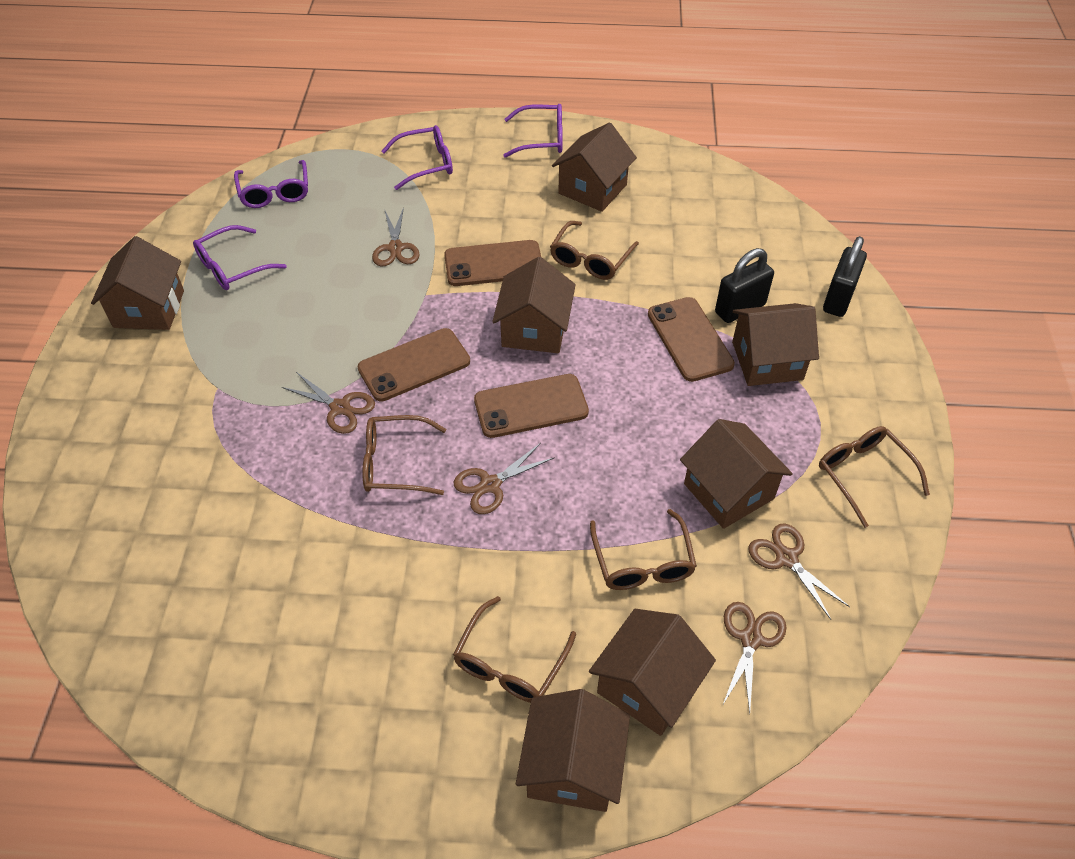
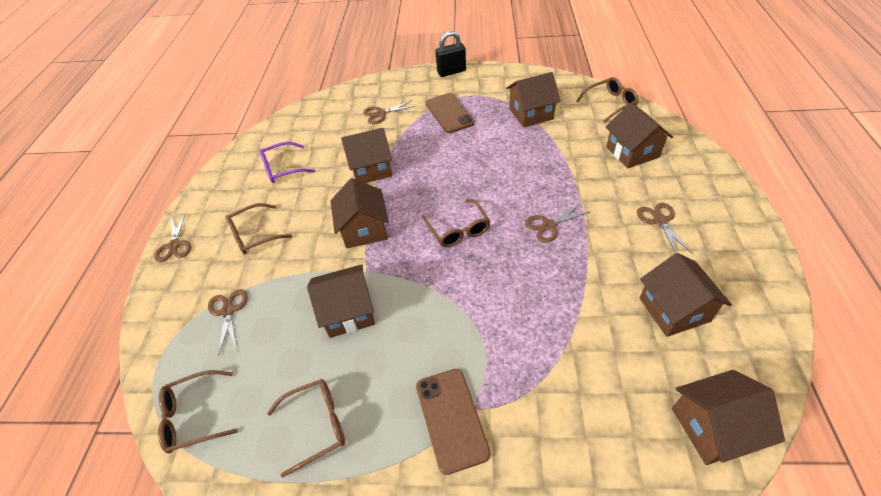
black padlock: [715,248,774,323] [823,236,867,317] = 2 -> [435,31,466,77] = 1
brown phone: [358,328,470,402] [444,240,541,286] [474,374,589,438] [648,297,735,382] = 4 -> [416,369,491,475] [425,93,474,133] = 2
purple glasses: [193,225,287,290] [234,160,308,208] [382,125,453,190] [503,104,563,158] = 4 -> [259,142,315,183] = 1

